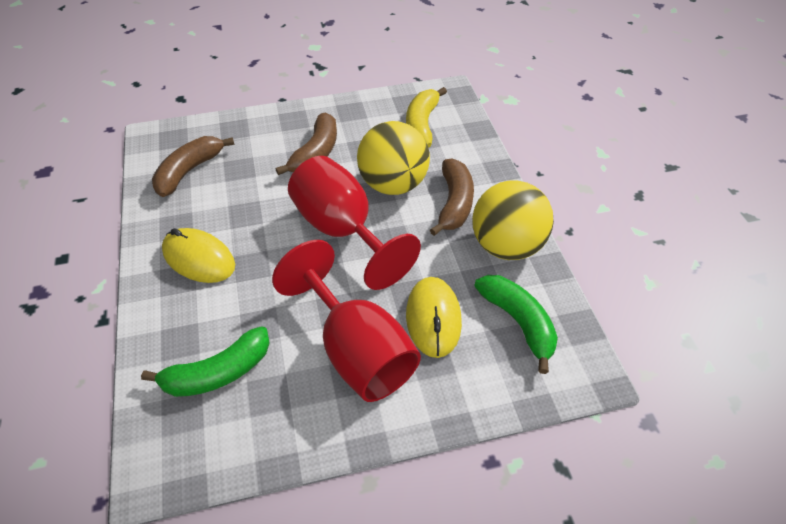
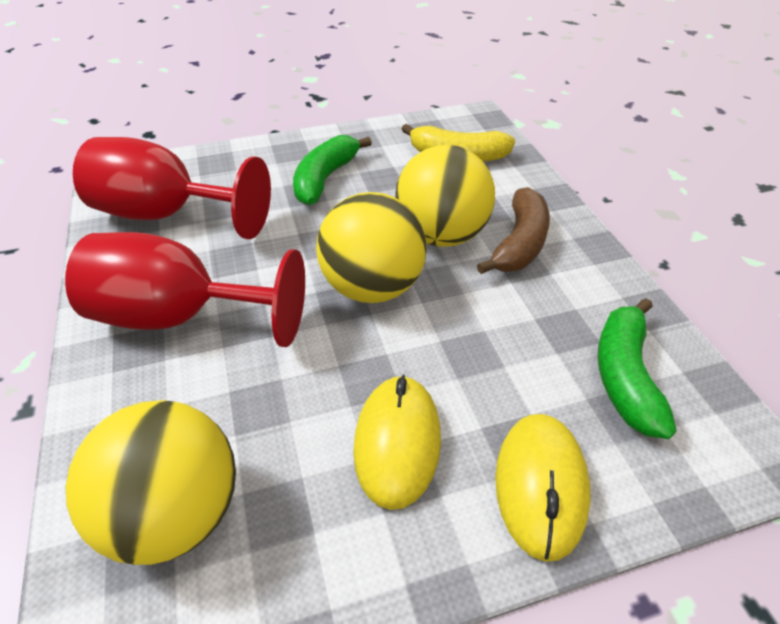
brown banana: [152,136,235,197] [276,113,337,175] [430,159,474,236] = 3 -> [477,187,550,274] = 1
yellow ball: [357,121,430,195] [472,180,554,260] = 2 -> [65,400,236,565] [316,192,427,303] [395,145,495,247] = 3

